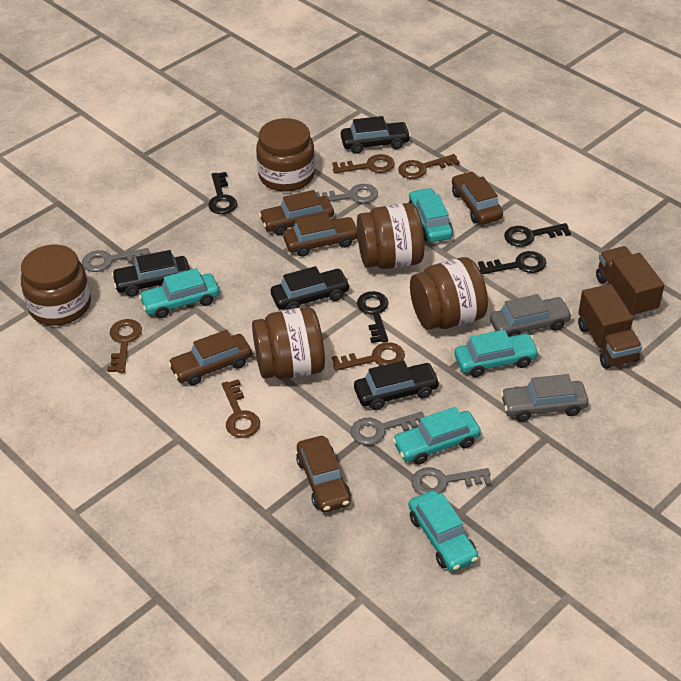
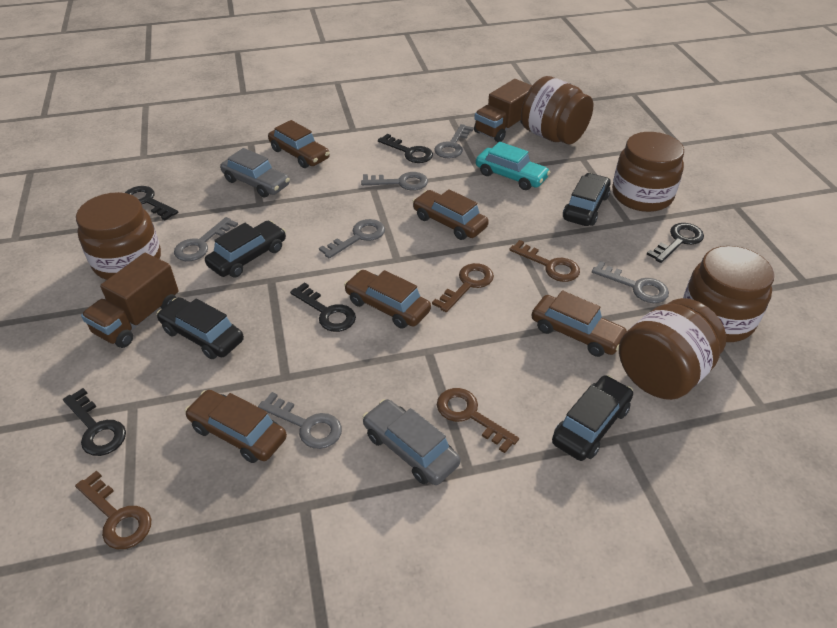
black key: [208,172,237,214] [357,291,389,343] [478,251,546,274] [504,223,571,247] = 4 -> [63,388,126,456] [125,186,178,220] [290,282,356,332] [378,134,433,163] [646,223,704,263] = 5
brown key: [107,319,142,373] [222,379,260,438] [332,154,395,173] [332,342,405,371] [398,154,460,179] = 5 -> [75,470,151,549] [432,263,494,312] [437,388,519,453] [509,240,580,282] = 4
grey key: [82,248,149,272] [315,184,378,203] [350,412,424,445] [411,467,492,495] = 4 -> [174,217,238,261] [258,392,342,449] [319,219,385,259] [361,172,428,191] [434,124,474,159] [592,261,669,303] = 6
turquoise car: [139,268,219,318] [392,407,481,465] [409,188,453,242] [409,490,478,572] [454,330,539,377] = 5 -> [476,142,550,190] = 1

